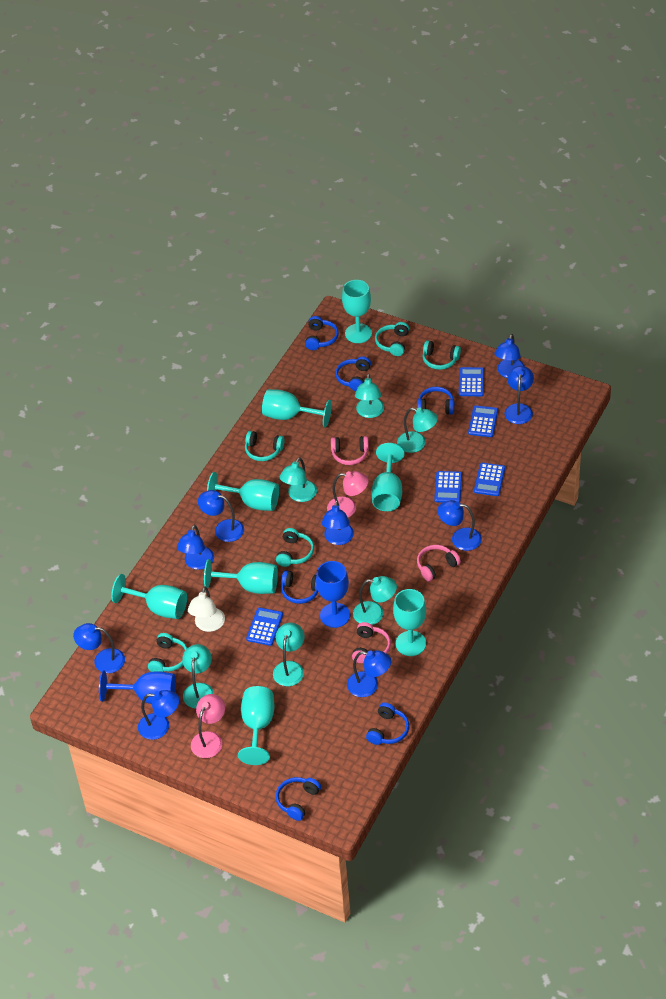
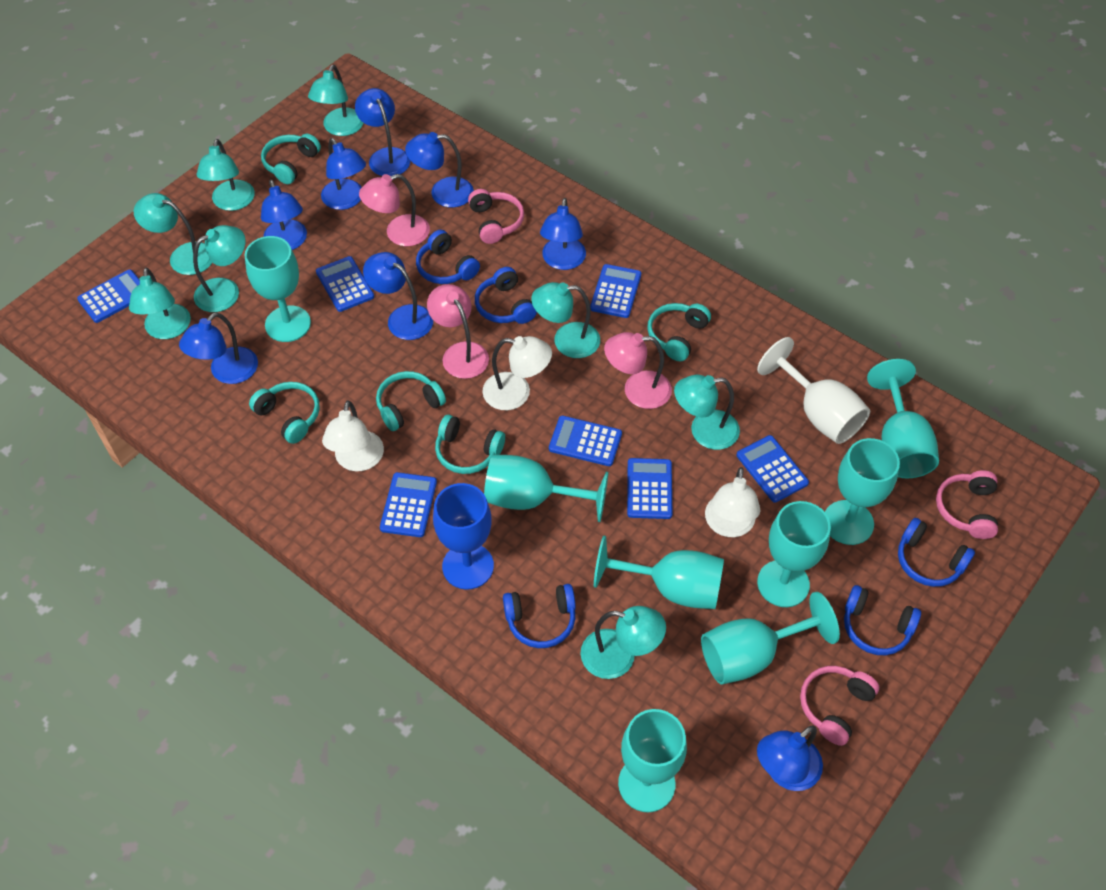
blue calculator: [246,608,283,646] [434,471,462,503] [459,367,484,396] [468,405,498,437] [474,463,505,496] = 5 -> [77,269,140,323] [316,256,374,312] [380,472,437,537] [549,416,622,466] [590,264,641,318] [627,458,673,519] [737,435,809,503] = 7
blue goblet: [99,670,176,704] [316,561,350,628] = 2 -> [433,483,494,590] = 1
blue headphones: [276,777,321,821] [281,570,318,604] [305,316,339,350] [335,356,371,391] [366,703,409,745] [417,387,454,415] = 6 -> [416,230,480,284] [475,267,537,324] [503,584,576,648] [844,585,921,655] [898,518,975,587] = 5
blue lamp: [73,623,125,673] [138,690,179,740] [177,525,214,570] [198,490,244,542] [322,500,354,545] [347,650,391,697] [437,500,482,551] [494,334,524,378] [505,366,534,424] = 9 -> [179,312,258,384] [261,180,307,250] [321,138,366,210] [355,88,410,176] [363,252,433,340] [405,132,474,208] [540,198,586,270] [757,726,823,791] = 8
pink lamp: [191,694,225,758] [327,471,369,517] = 2 -> [359,174,430,246] [427,284,489,379] [604,332,672,409] = 3
turquoise lamp: [182,644,214,709] [273,623,305,686] [280,457,317,502] [353,576,397,625] [355,374,384,418] [397,408,438,453] = 6 -> [129,268,191,339] [134,193,212,275] [193,225,246,312] [197,139,255,211] [308,65,363,136] [531,282,600,358] [581,606,666,679] [674,374,740,450] = 8
white goblet: none = 0 -> [757,337,870,444] = 1
white lamp: [188,587,225,632] = 1 -> [322,401,384,471] [483,336,552,410] [705,467,761,537] = 3

